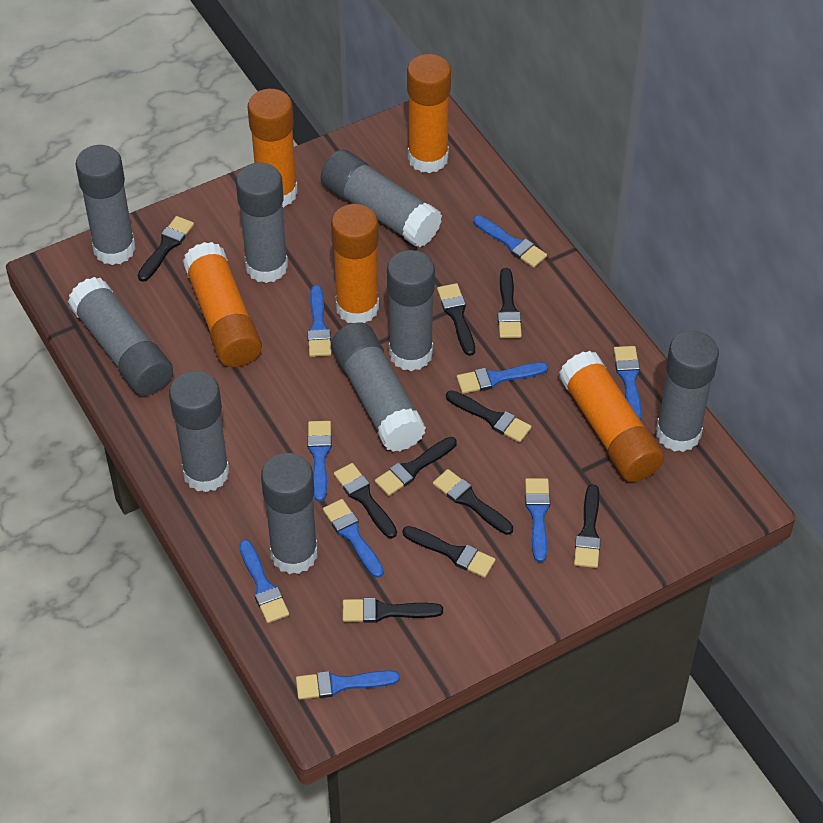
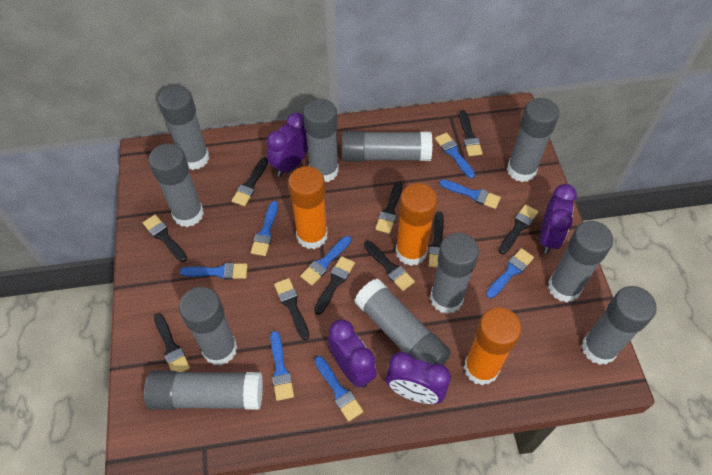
blue brush: [239,540,289,623] [296,671,400,700] [307,285,331,357] [307,421,332,501] [323,499,384,578] [457,362,548,394] [473,215,547,268] [525,478,550,562] [614,346,642,420] = 9 -> [180,263,248,279] [251,201,278,256] [270,331,294,401] [300,236,351,285] [315,356,363,422] [435,133,475,178] [439,179,501,209] [486,248,534,298] = 8
grey glue stick: [68,277,173,396] [75,145,136,265] [169,371,229,492] [236,163,288,283] [261,453,318,574] [321,149,442,247] [331,322,426,452] [387,250,435,371] [656,331,719,452] = 9 -> [144,371,263,410] [149,144,204,227] [158,86,209,170] [179,287,237,366] [303,99,339,182] [341,131,432,162] [355,279,451,365] [430,233,479,314] [507,98,559,182] [548,221,613,302] [581,286,657,365] = 11
orange glue stick: [183,242,262,367] [248,89,298,207] [331,204,379,323] [407,54,451,173] [559,351,665,482] = 5 -> [288,166,328,249] [396,183,437,266] [464,307,522,385] = 3
purple clock: none = 0 -> [267,113,308,177] [328,319,377,388] [386,352,451,404] [540,184,577,254] = 4

